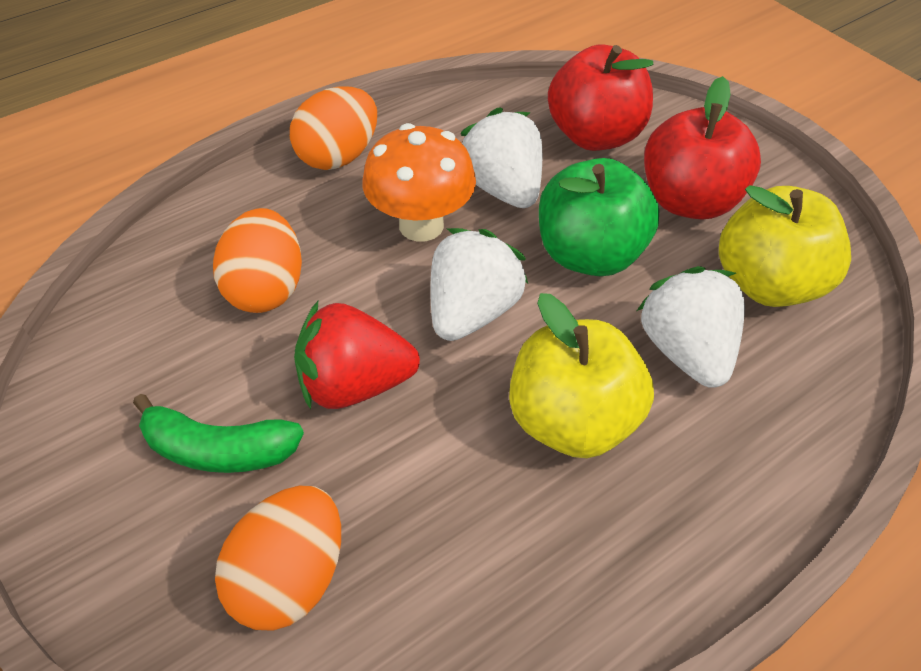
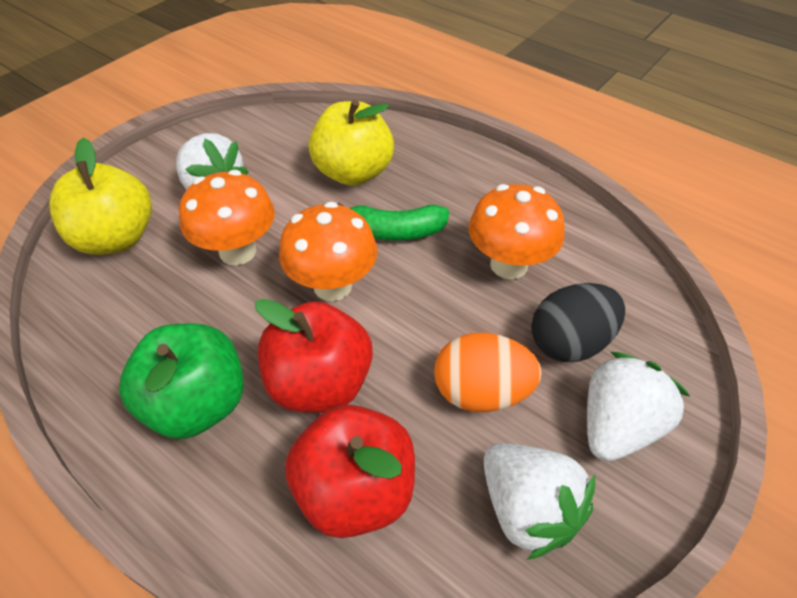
black egg: none = 0 -> [531,283,625,362] = 1
orange egg: [213,208,302,313] [215,486,341,631] [290,87,377,170] = 3 -> [434,333,542,412] = 1
orange mushroom: [362,123,476,242] = 1 -> [179,170,275,265] [279,202,377,301] [469,184,565,279] = 3
red strawberry: [294,301,420,409] = 1 -> none = 0

